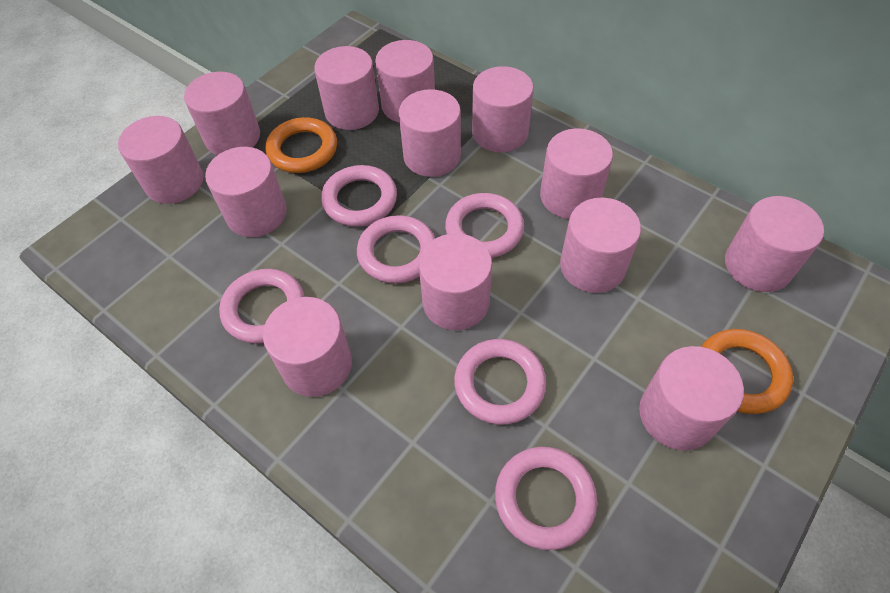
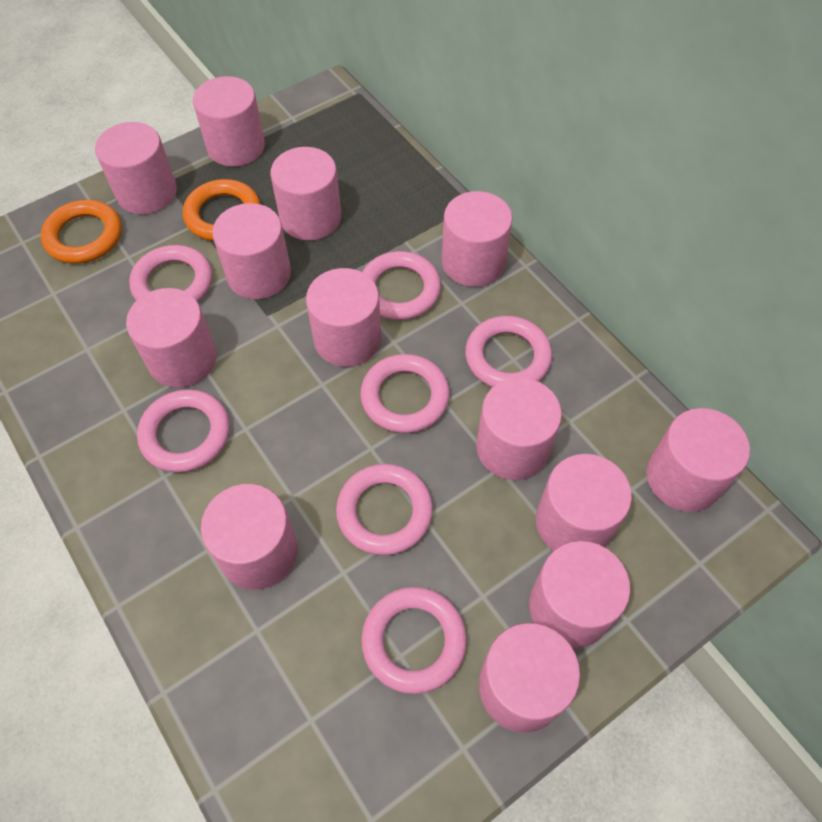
pink ring: [219,269,304,344] [321,165,397,227] [357,215,435,284] [445,193,524,258] [454,339,546,425] [495,447,597,550] = 6 -> [129,245,212,302] [137,389,230,473] [336,464,433,555] [360,354,450,433] [361,587,467,694] [363,251,441,320] [465,316,552,388] = 7

